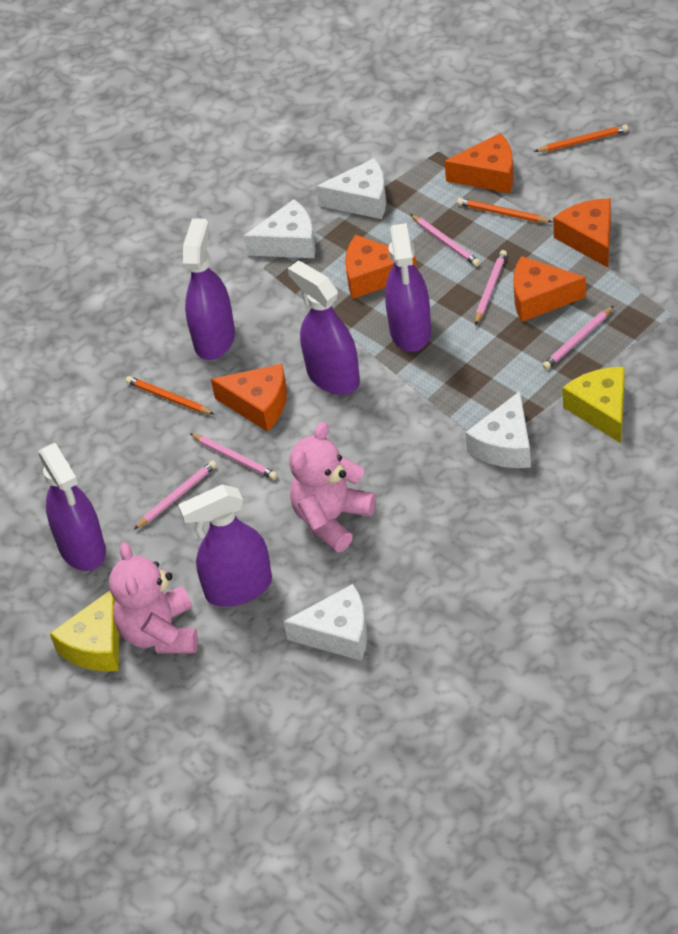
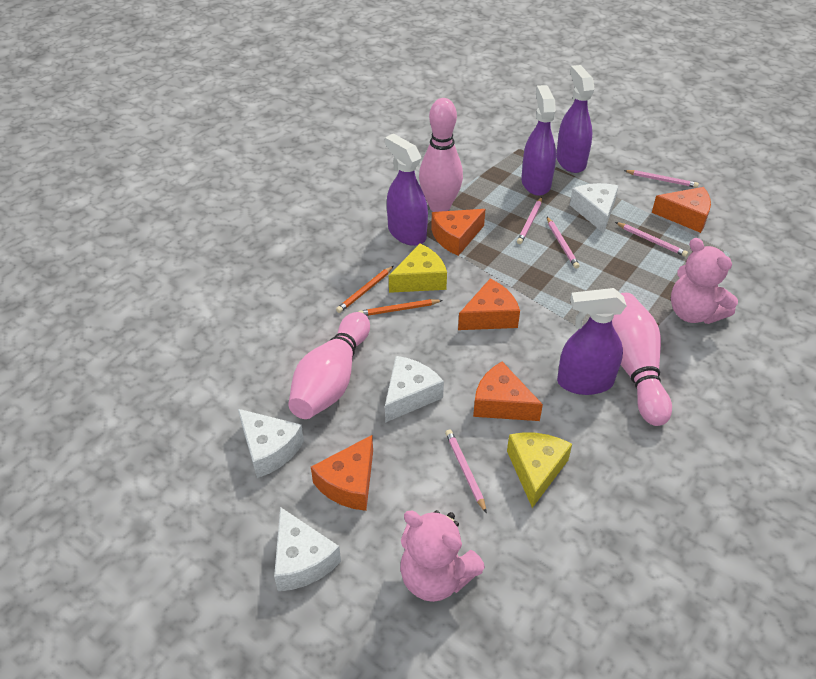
orange pencil: [126,376,214,414] [457,198,552,223] [534,124,628,152] = 3 -> [336,266,393,313] [358,299,443,316] = 2
pink bowling pin: none = 0 -> [288,312,370,419] [419,98,463,212] [612,293,672,426] = 3
purple spray bottle: [38,443,106,571] [178,484,272,607] [183,218,235,360] [288,261,360,395] [385,223,431,352] = 5 -> [385,133,428,246] [521,85,556,196] [556,65,595,173] [557,288,627,395] = 4

